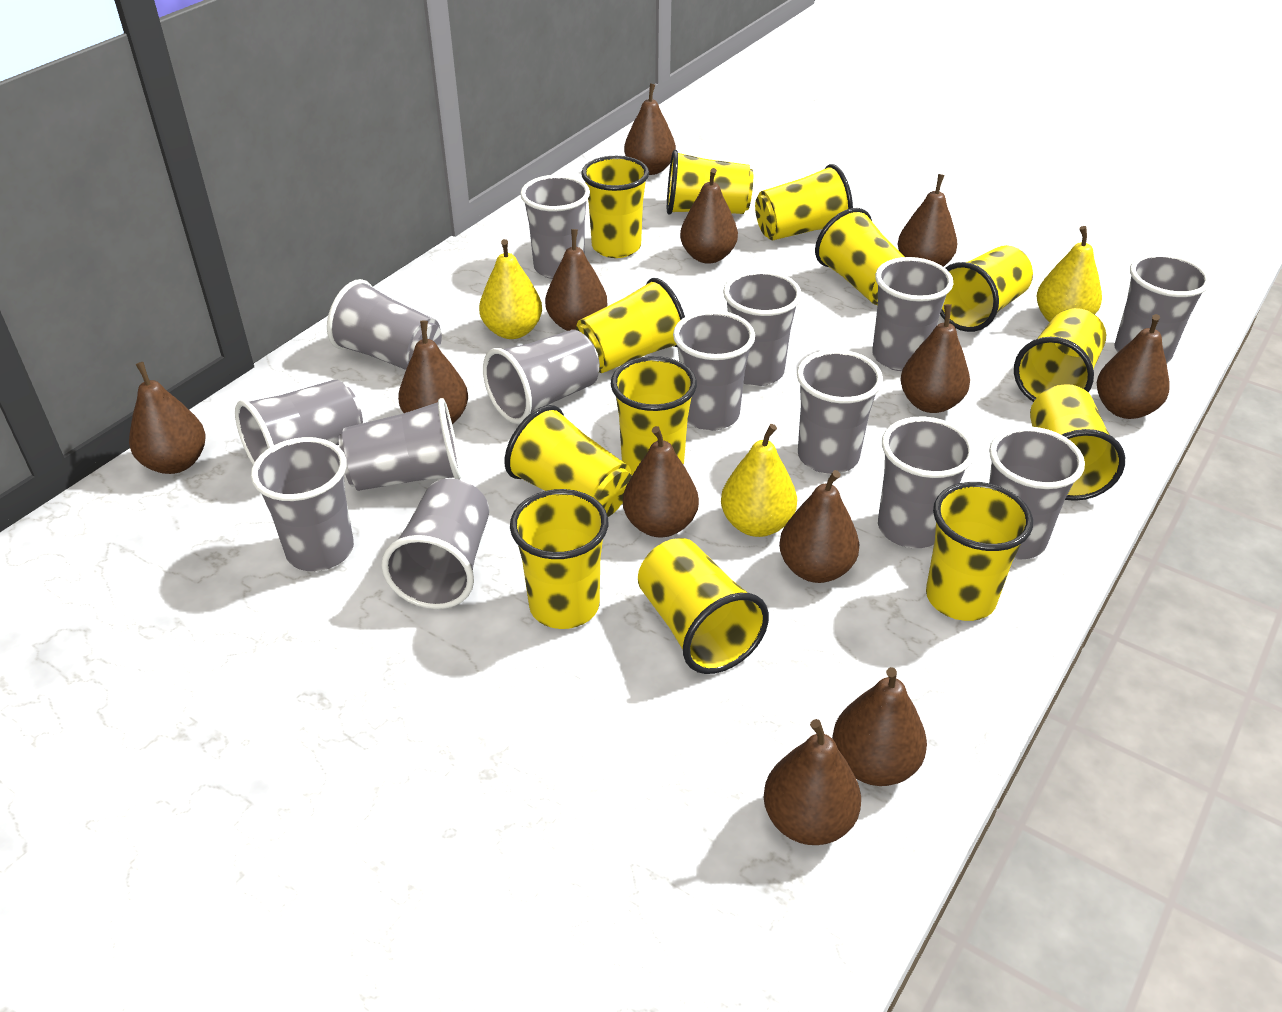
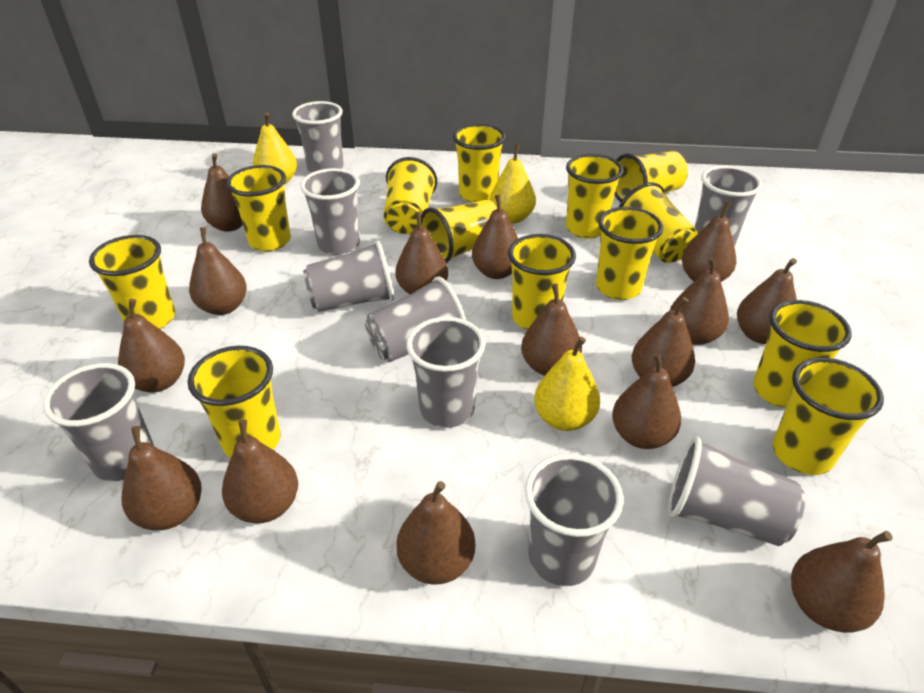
brown pear: [129,362,206,474] [398,321,468,424] [545,229,608,331] [623,426,699,537] [624,83,676,175] [680,168,738,264] [764,719,861,845] [779,470,859,583] [832,667,927,786] [898,174,957,267] [900,304,970,413] [1097,314,1170,419] = 12 -> [118,299,185,392] [122,426,202,530] [189,227,247,315] [201,153,243,232] [222,419,298,523] [395,212,448,294] [396,481,475,585] [472,195,518,279] [521,284,582,376] [612,352,681,449] [632,297,695,387] [670,257,729,345] [682,201,736,282] [737,258,797,344] [791,531,893,633] = 15
grey cup: [235,379,363,464] [251,437,354,571] [327,279,442,370] [339,398,461,491] [381,478,489,609] [483,330,600,424] [520,175,590,279] [673,310,755,431] [723,270,802,386] [797,349,883,474] [872,257,953,371] [878,417,975,548] [989,426,1085,560] [1114,253,1211,363] = 14 -> [43,363,154,481] [292,101,344,173] [300,168,360,255] [303,241,394,312] [365,276,466,362] [406,317,485,428] [525,454,623,586] [668,437,805,546] [695,166,762,246] = 9

